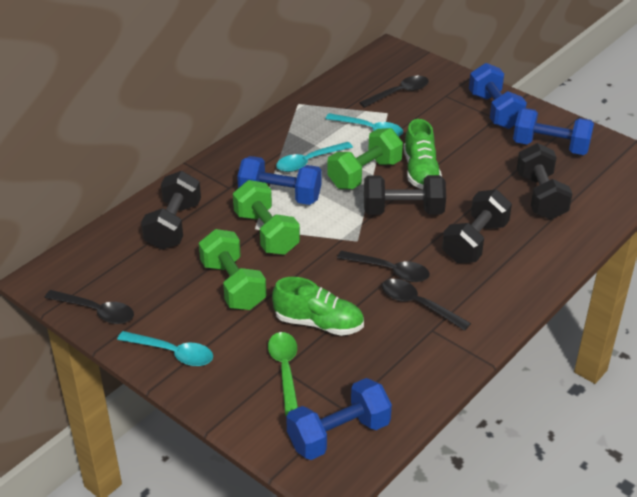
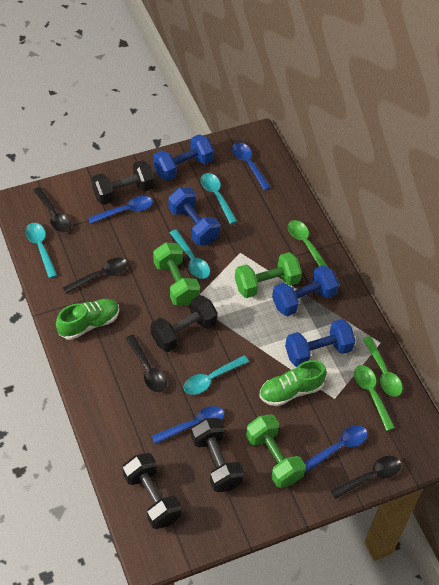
blue spoon: none = 0 -> [88,196,153,224] [152,406,224,444] [232,142,271,191] [304,425,368,472] = 4
green spoon: [268,332,298,416] = 1 -> [288,220,329,268] [354,365,395,431] [363,336,403,397] = 3
turquoise spoon: [117,331,213,366] [276,142,353,172] [325,113,403,137] = 3 -> [25,223,57,278] [170,229,210,279] [184,355,249,395] [201,173,237,224] = 4

